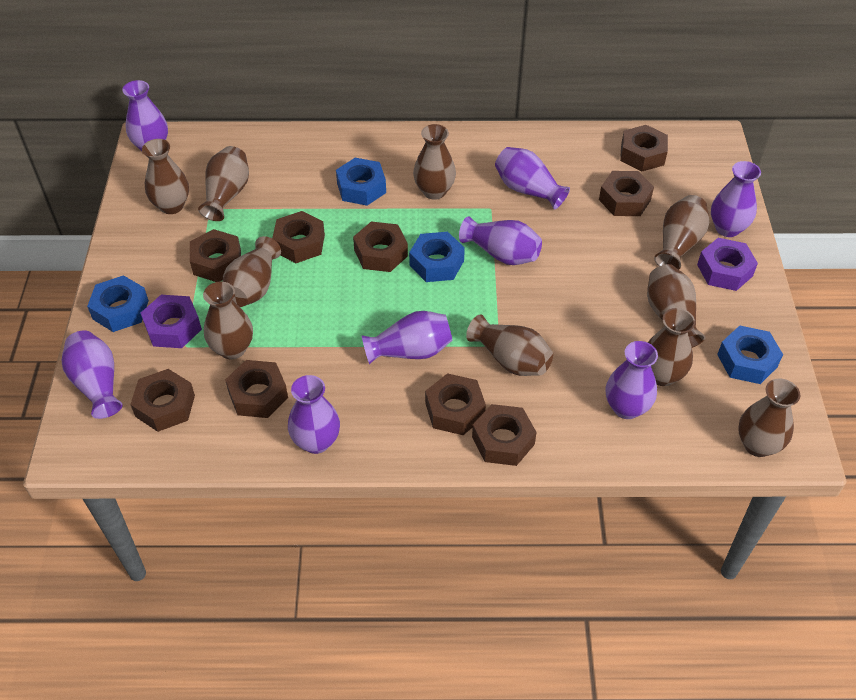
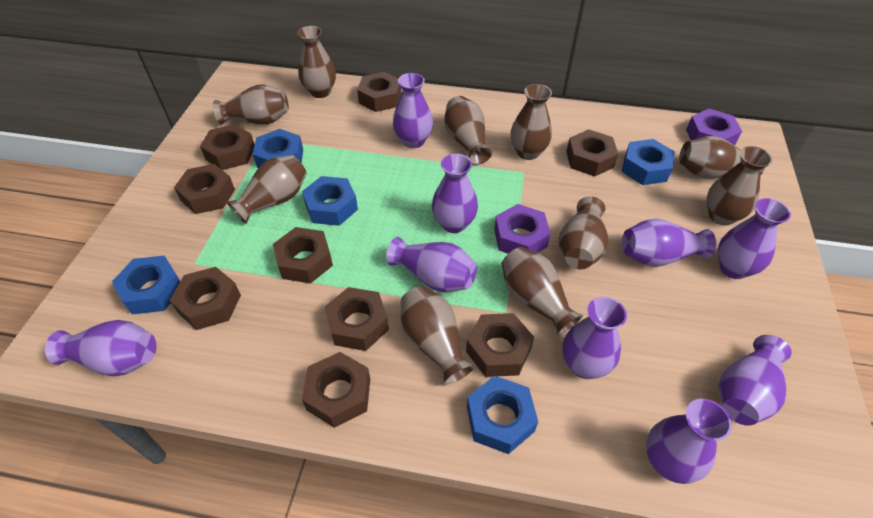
blue nut: [87,275,149,332] [336,158,386,206] [409,232,465,282] [717,325,783,384] = 4 -> [112,256,180,314] [253,129,303,168] [302,176,358,226] [467,376,538,454] [622,139,675,185] = 5
purple vase: [62,330,123,419] [122,80,168,151] [288,375,340,454] [362,311,452,364] [459,216,542,265] [495,147,570,210] [606,341,658,419] [711,161,761,237] = 8 -> [45,320,157,376] [386,237,477,292] [393,73,433,148] [432,154,478,233] [563,297,627,379] [622,218,716,267] [646,399,732,484] [718,198,791,279] [719,335,792,425] = 9

